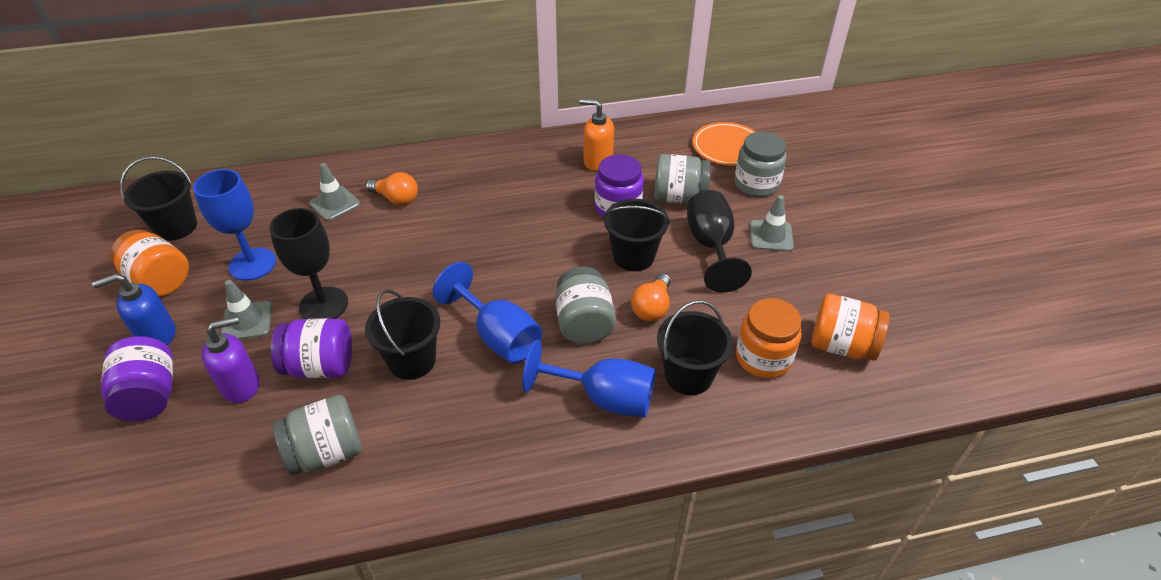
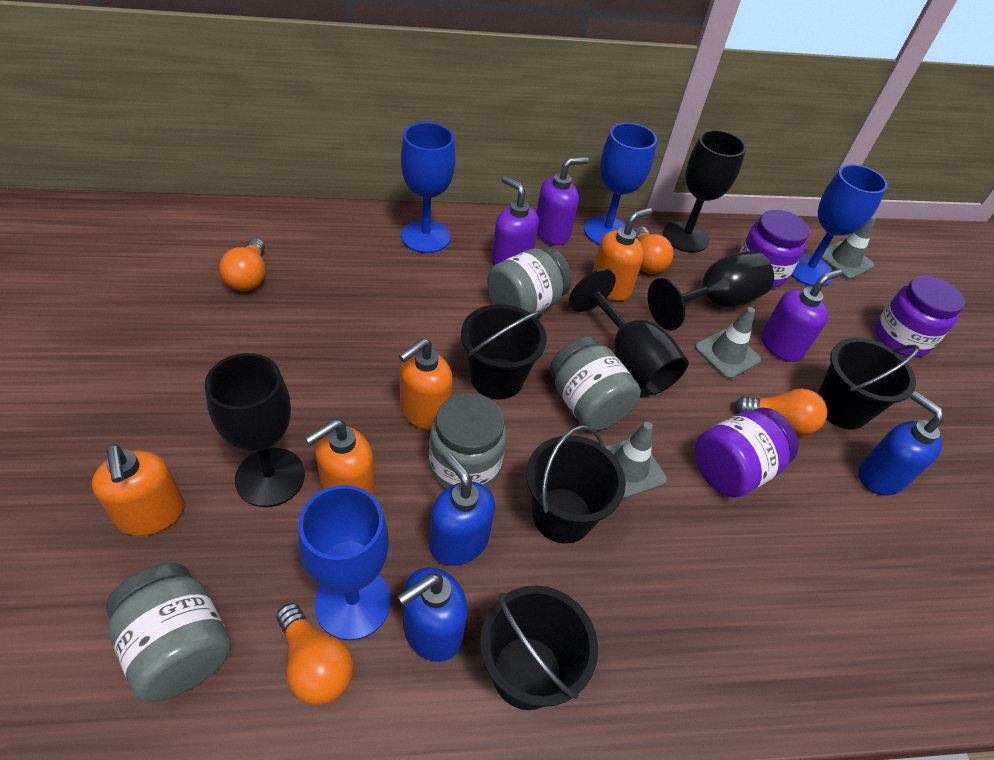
black goblet: [269,208,348,319] [687,190,752,293] = 2 -> [205,353,305,507] [569,269,689,395] [648,251,774,331] [663,130,746,253] = 4
blue goblet: [193,169,276,281] [433,262,542,364] [522,339,656,418] = 3 -> [298,485,391,640] [401,122,456,253] [584,123,657,245] [791,164,888,286] = 4
blue soap dispenser: [92,273,176,345] = 1 -> [397,567,468,662] [429,451,495,566] [859,391,944,495] = 3
orange jar: [110,230,189,297] [736,298,802,378] [812,294,890,361] = 3 -> none = 0
orange light bulb: [366,172,418,206] [631,273,671,321] = 2 -> [219,238,266,291] [276,603,354,705] [635,227,674,274] [735,388,827,435] = 4
orange plate: [692,122,756,166] = 1 -> none = 0
orange soap dispenser: [580,99,614,171] = 1 -> [92,444,184,536] [305,419,375,496] [399,338,453,430] [592,208,652,301] = 4
purple soap dispenser: [202,316,259,403] = 1 -> [491,176,539,266] [536,157,589,245] [761,269,842,362] = 3

